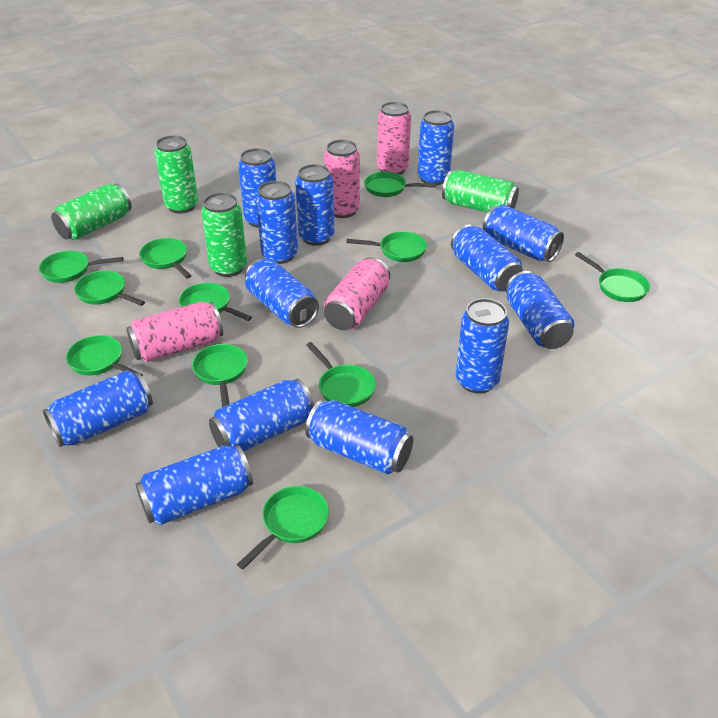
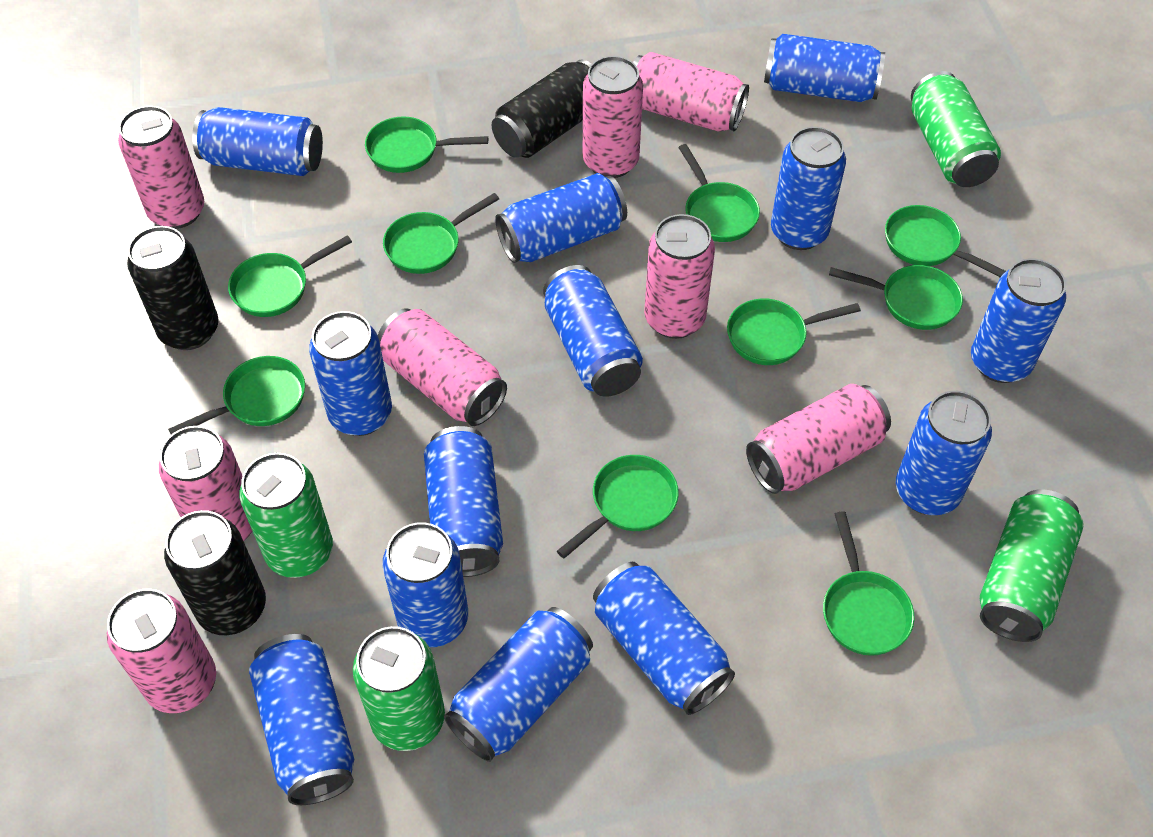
black can: none = 0 -> [127,226,218,350] [164,510,266,635] [492,59,591,158] = 3
green pan: [39,251,124,283] [66,335,143,377] [74,271,145,306] [139,238,191,278] [179,283,252,321] [192,344,248,407] [237,486,329,569] [306,342,376,407] [346,231,427,262] [364,172,436,197] [575,252,650,302] = 11 -> [168,356,305,434] [228,235,352,317] [365,116,488,173] [383,193,499,274] [557,455,679,558] [678,144,760,242] [727,298,861,365] [823,511,914,656] [829,265,963,330] [885,205,1006,277] = 10
pink can: [126,302,223,362] [324,140,360,218] [324,257,390,330] [377,102,411,175] = 4 -> [107,589,216,713] [118,106,204,229] [159,426,252,541] [378,308,507,426] [583,56,643,178] [633,52,749,132] [644,214,715,339] [746,384,891,494] = 8

